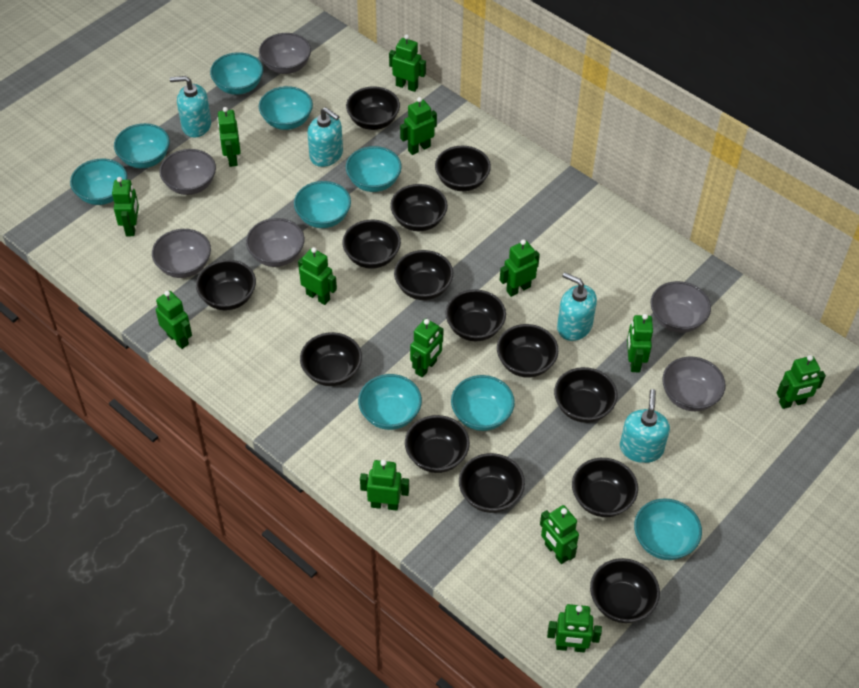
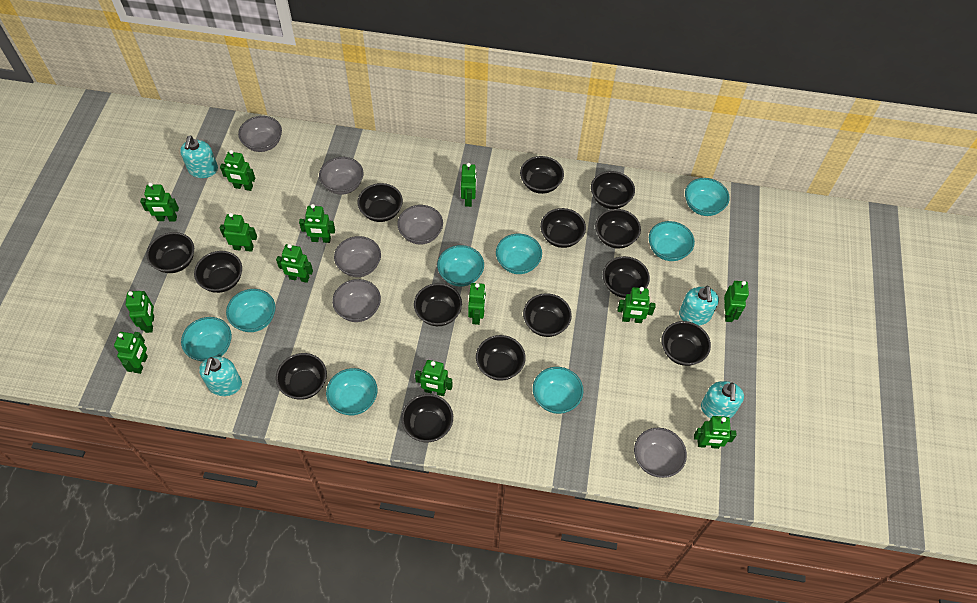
turquoise bowl: [70,159,127,205] [114,123,170,168] [210,52,263,95] [259,86,313,130] [294,181,351,228] [346,146,402,192] [358,374,422,430] [451,375,515,431] [634,498,702,560] = 9 -> [181,317,232,362] [226,289,275,332] [326,368,377,415] [437,245,484,287] [496,234,542,274] [533,367,583,414] [649,221,695,261] [685,178,730,216] = 8

